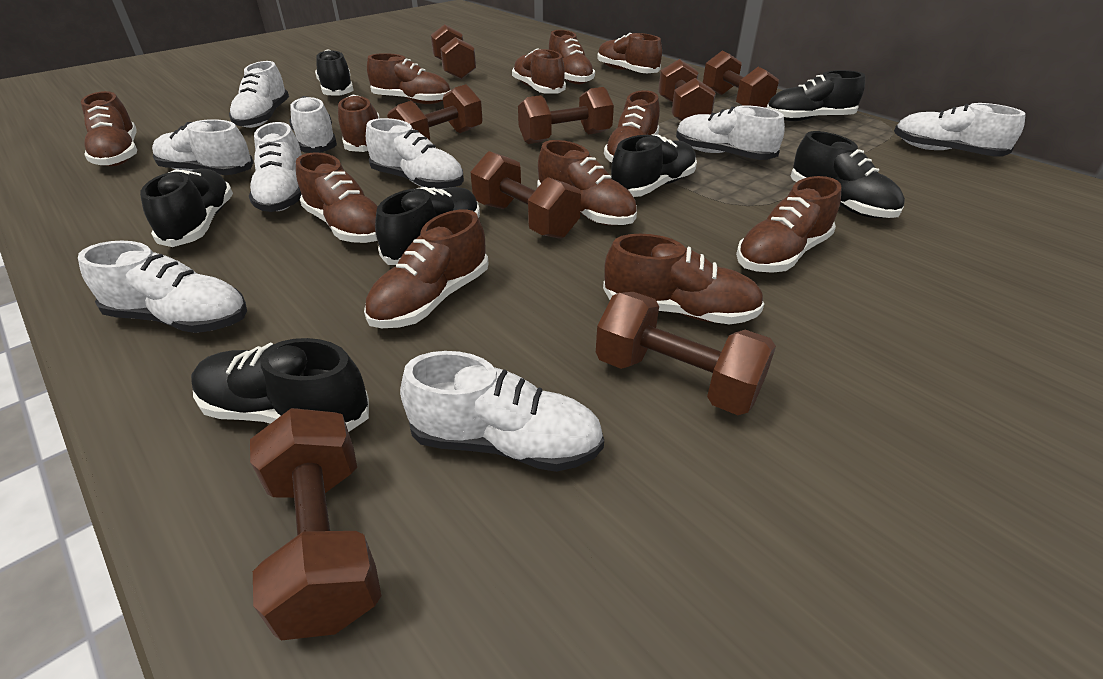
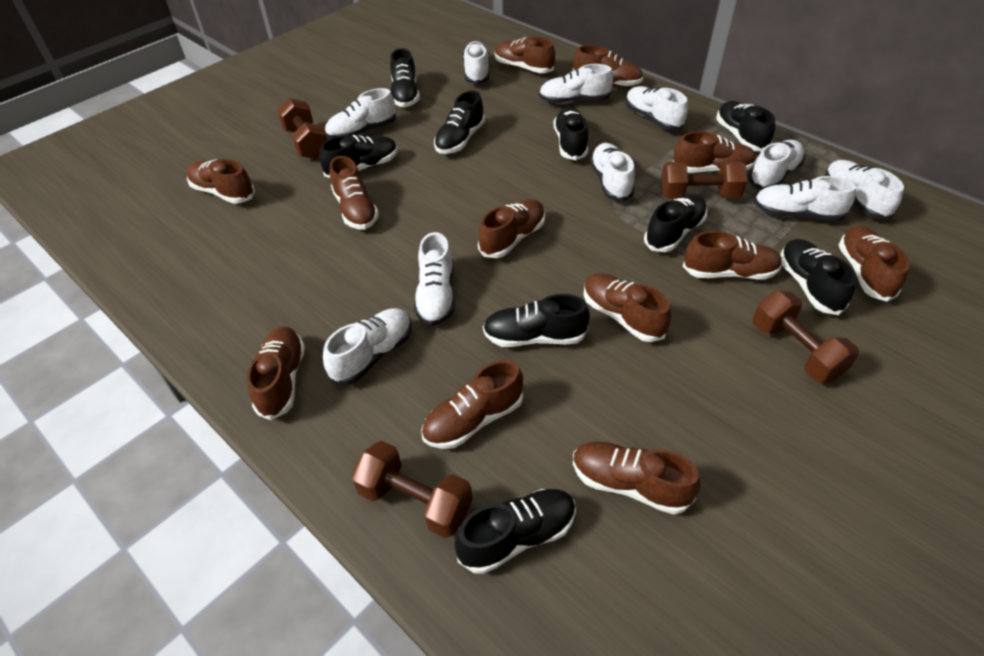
black shoe: [140,169,233,247] [191,338,369,432] [315,49,353,96] [375,187,480,265] [611,135,697,197] [767,70,865,121] [791,131,905,218] = 7 -> [319,135,398,178] [390,48,420,107] [434,91,485,154] [454,489,576,574] [483,294,590,347] [553,107,588,160] [644,194,707,252] [716,101,775,151] [780,239,856,315] = 9
brown dumbbell: [250,408,381,640] [387,84,483,141] [431,24,476,79] [471,151,581,239] [518,87,614,144] [596,292,776,415] [658,59,716,121] [703,51,779,107] = 8 -> [277,98,328,159] [351,441,473,538] [661,161,747,199] [753,291,859,383] = 4
white shoe: [78,241,247,333] [152,119,254,175] [229,61,289,128] [249,122,302,212] [289,96,337,153] [366,118,464,189] [400,351,604,472] [676,105,785,160] [894,103,1026,157] = 9 -> [323,308,412,385] [325,88,396,139] [414,232,455,326] [462,41,489,84] [539,64,613,104] [590,143,635,201] [626,86,688,131] [748,140,805,189] [754,176,856,221] [825,160,904,220] = 10

